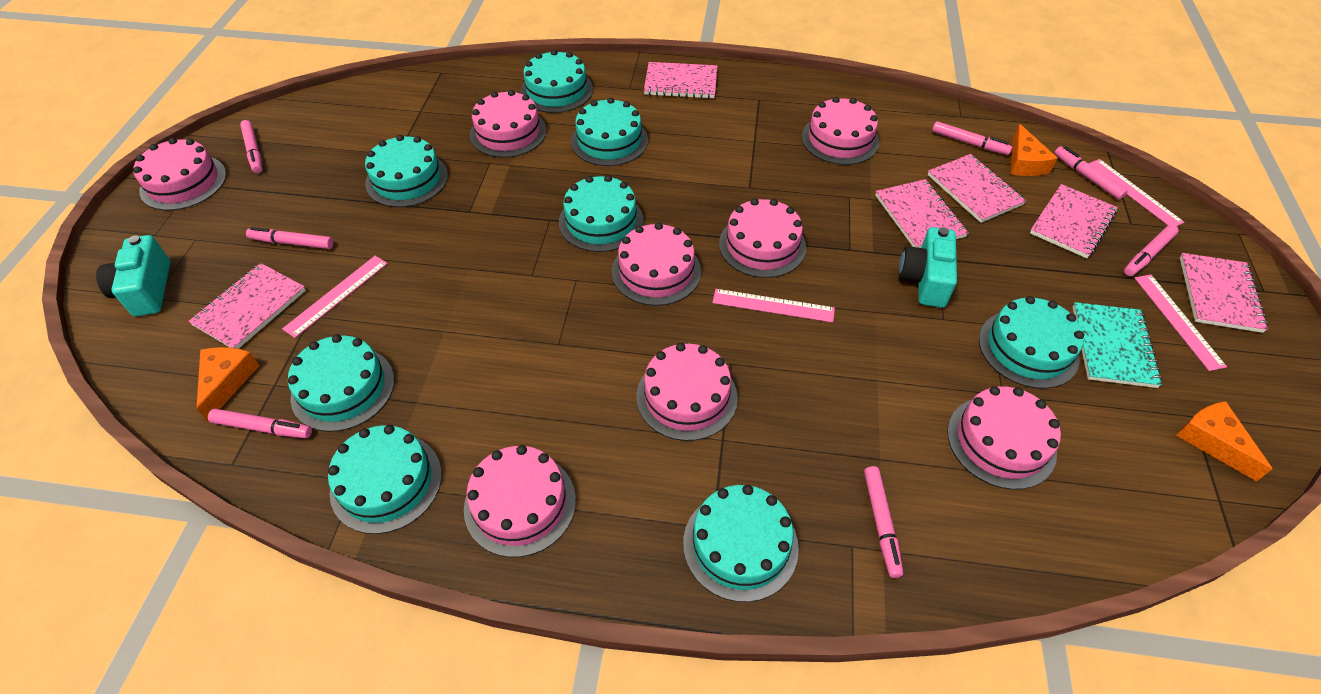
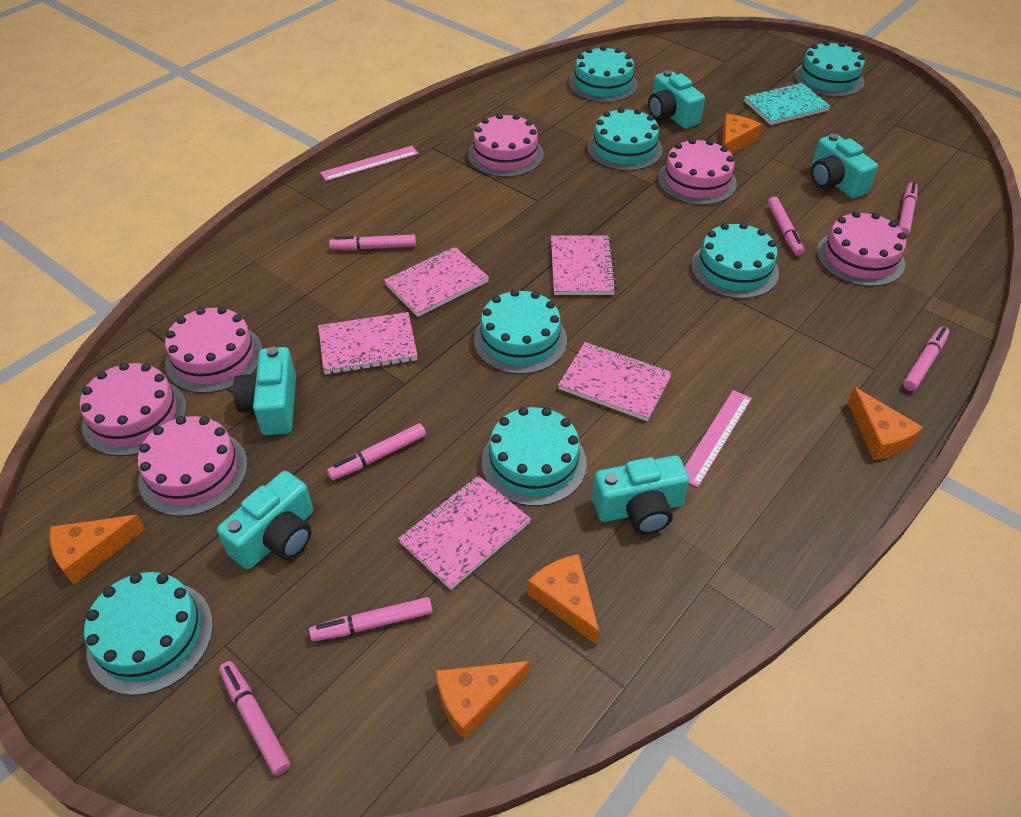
orange cheese: [196,347,259,422] [1011,124,1058,176] [1176,401,1272,481] = 3 -> [50,515,146,585] [436,661,530,740] [528,554,600,645] [722,114,761,154] [848,387,923,460] = 5
pink cake: [133,138,226,211] [464,445,576,557] [470,90,547,158] [612,222,701,306] [636,343,738,441] [719,198,806,278] [802,97,879,165] [947,386,1061,490] = 8 -> [80,362,186,456] [138,416,248,517] [165,307,262,393] [468,113,544,177] [658,138,737,205] [817,211,906,287] = 6
pink notebook: [188,263,306,349] [644,62,718,99] [875,179,969,248] [928,154,1026,223] [1030,184,1118,258] [1180,253,1269,333] = 6 -> [318,312,418,375] [384,247,489,317] [398,475,531,590] [551,235,617,295] [558,342,672,421] = 5
pink ruler: [282,256,388,338] [712,289,835,322] [1088,159,1184,226] [1135,275,1227,371] = 4 -> [320,146,419,181] [685,390,752,487] = 2
turquoise cake: [288,334,394,432] [328,425,442,534] [365,135,448,207] [520,50,593,113] [559,175,643,252] [571,98,648,166] [683,485,799,602] [979,296,1084,389] = 8 -> [84,572,213,695] [474,289,567,374] [481,407,587,506] [569,46,638,102] [587,107,663,171] [691,222,779,299] [794,41,865,97] = 7
turquoise camera: [96,235,170,316] [898,227,957,308] = 2 -> [217,471,313,570] [233,347,296,435] [592,455,689,534] [648,70,705,129] [811,134,878,198] = 5

